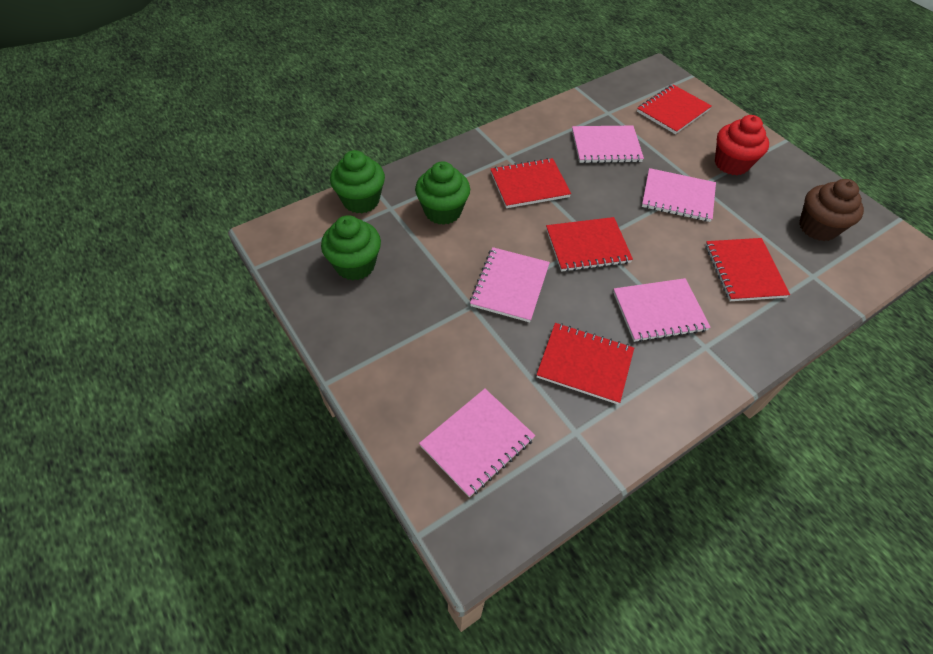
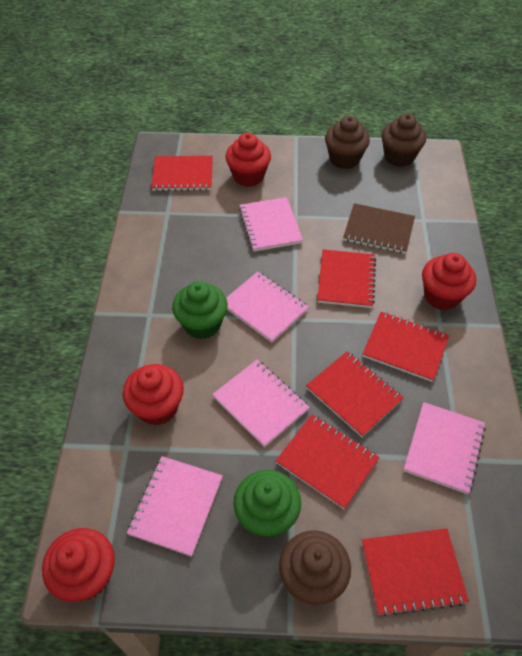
brown cupcake: [799,179,864,241] = 1 -> [279,530,351,605] [325,116,370,169] [381,114,426,167] = 3
brown notebook: none = 0 -> [343,203,415,254] = 1
green cupcake: [321,215,381,280] [330,150,385,214] [415,161,470,225] = 3 -> [172,281,228,339] [233,470,301,538] = 2
red cupcake: [715,115,769,175] = 1 -> [42,528,115,602] [123,364,184,426] [225,133,271,187] [422,253,476,310] = 4
red notebook: [490,158,571,208] [536,323,634,404] [546,217,633,272] [637,85,712,134] [705,238,790,301] = 5 -> [151,156,213,191] [275,414,380,509] [306,351,403,437] [317,249,376,308] [362,312,449,382] [362,528,469,617] = 6

